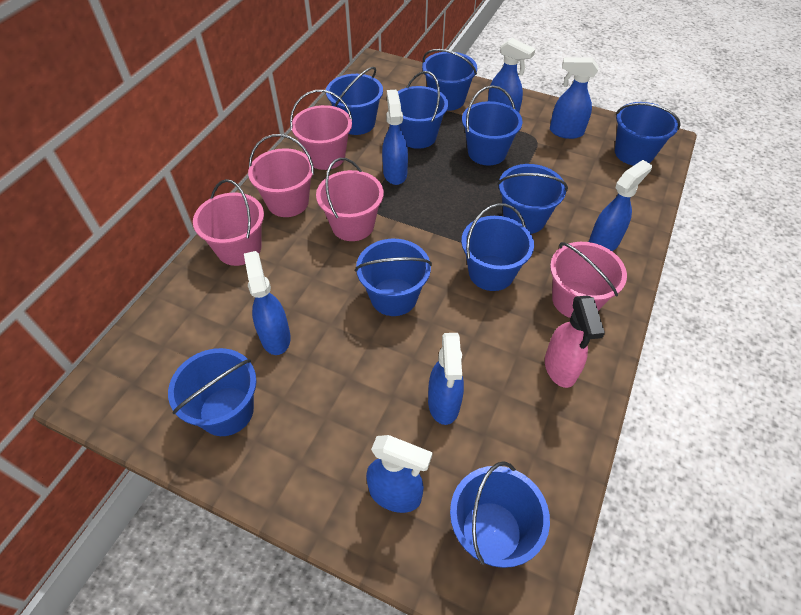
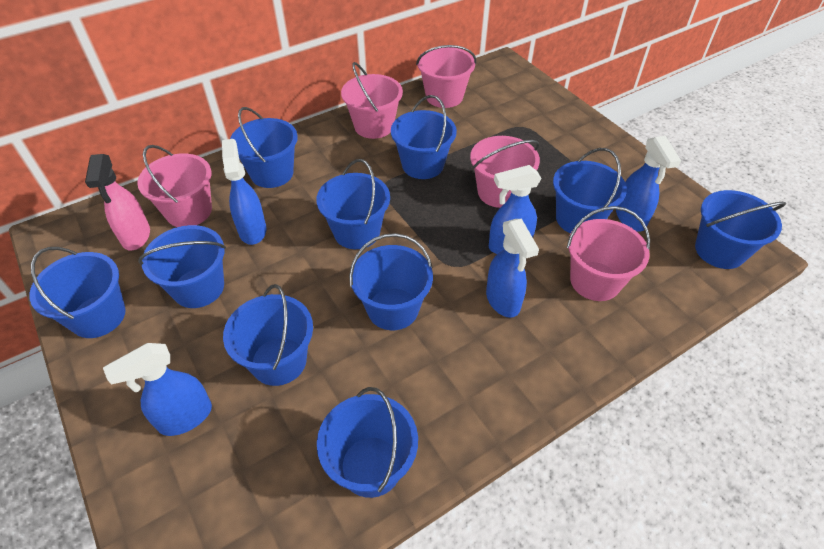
blue spray bottle: [244,251,291,355] [366,435,433,513] [382,90,408,185] [428,333,464,425] [488,38,535,112] [550,57,598,139] [589,160,652,251] = 7 -> [103,343,212,436] [222,139,266,245] [486,219,539,318] [489,165,542,254] [616,136,681,231] = 5

